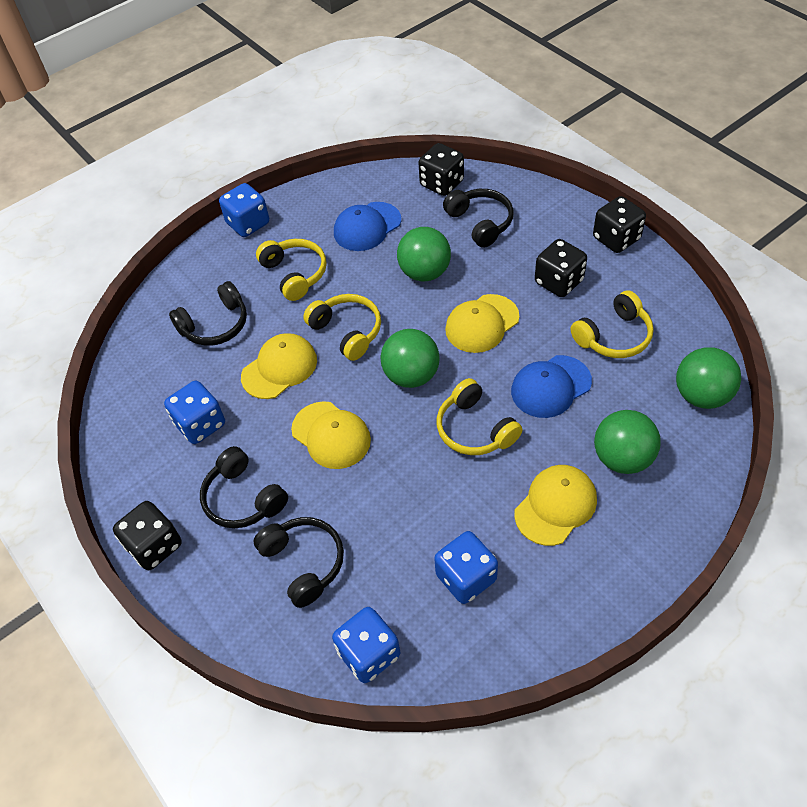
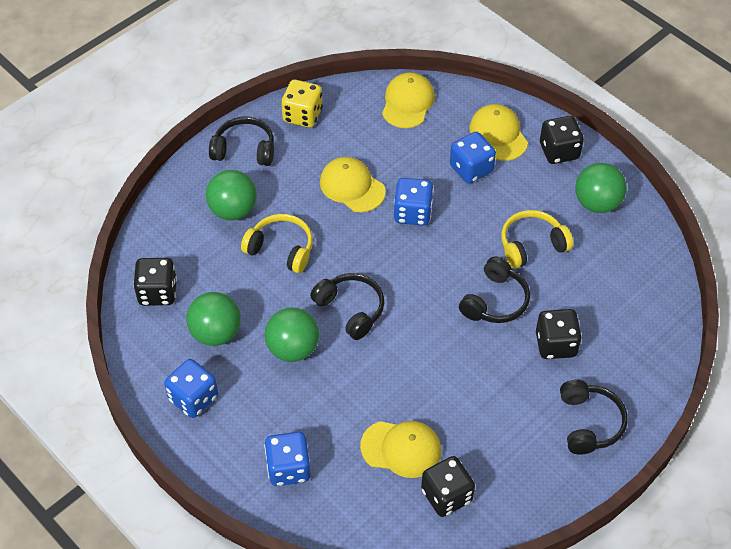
blue cap: [334,202,401,251] [511,355,592,418] = 2 -> none = 0
yellow dice: none = 0 -> [281,80,323,128] = 1
yellow headphones: [256,239,327,301] [303,294,381,361] [437,378,522,455] [571,290,654,358] = 4 -> [241,214,313,273] [501,210,573,268] = 2

